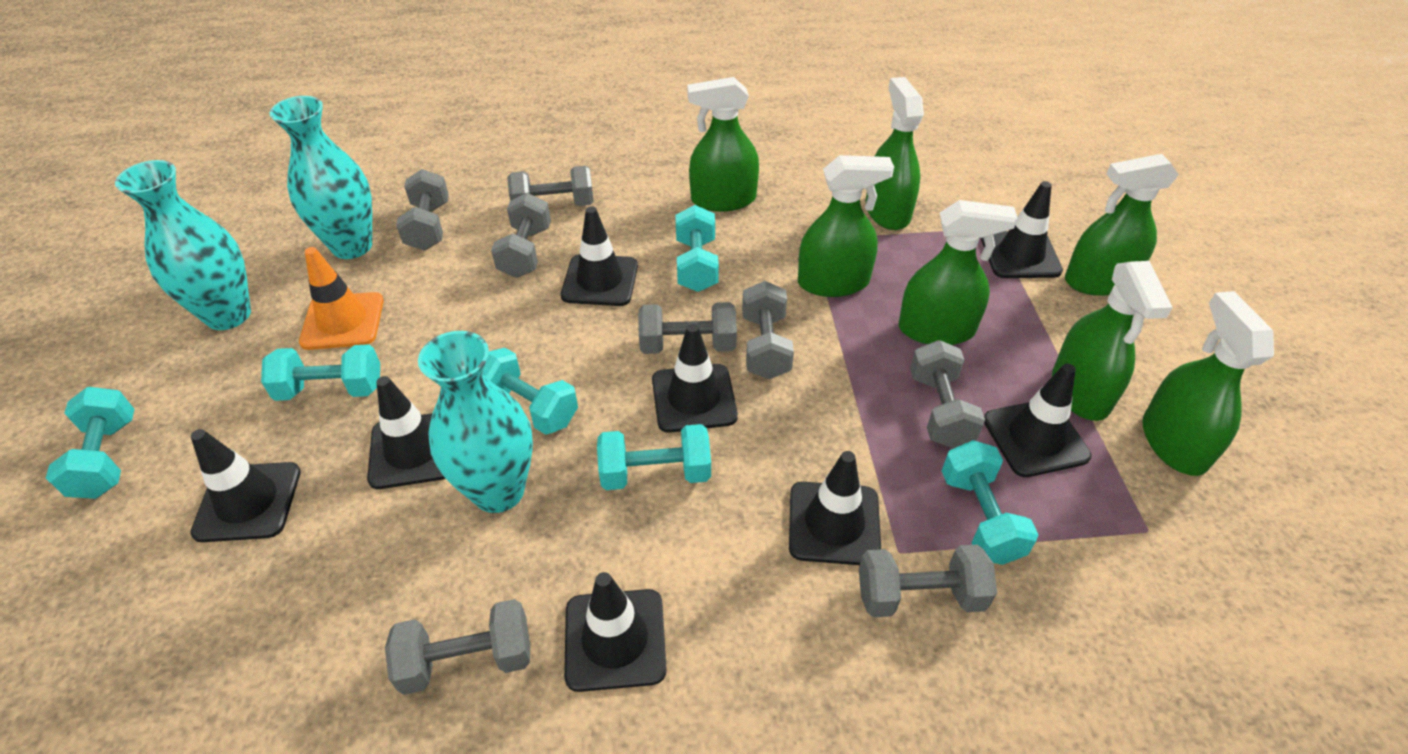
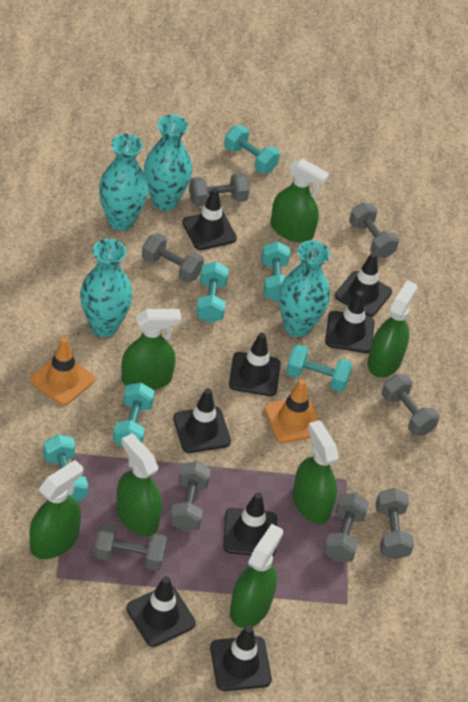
orange traffic cone: [299,247,384,350] = 1 -> [30,337,95,406] [264,379,319,443] = 2
turquoise vase: [115,160,251,330] [269,96,372,259] [418,331,533,513] = 3 -> [80,239,133,337] [99,134,148,230] [144,115,192,211] [279,240,330,337] = 4

